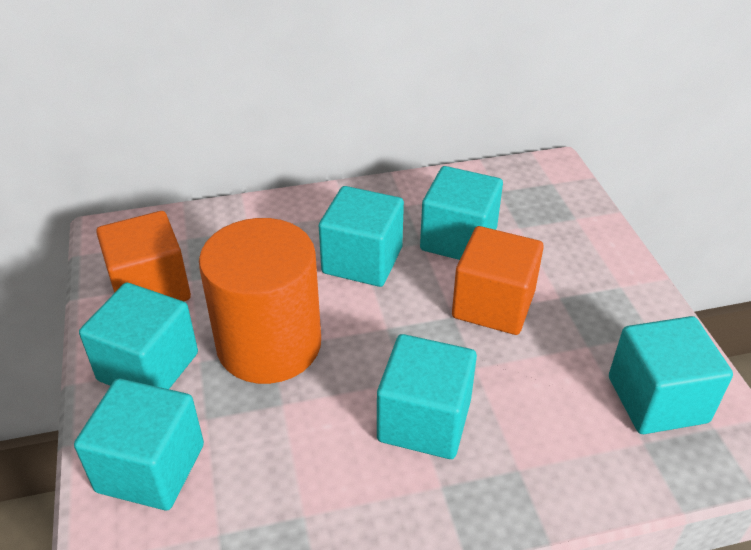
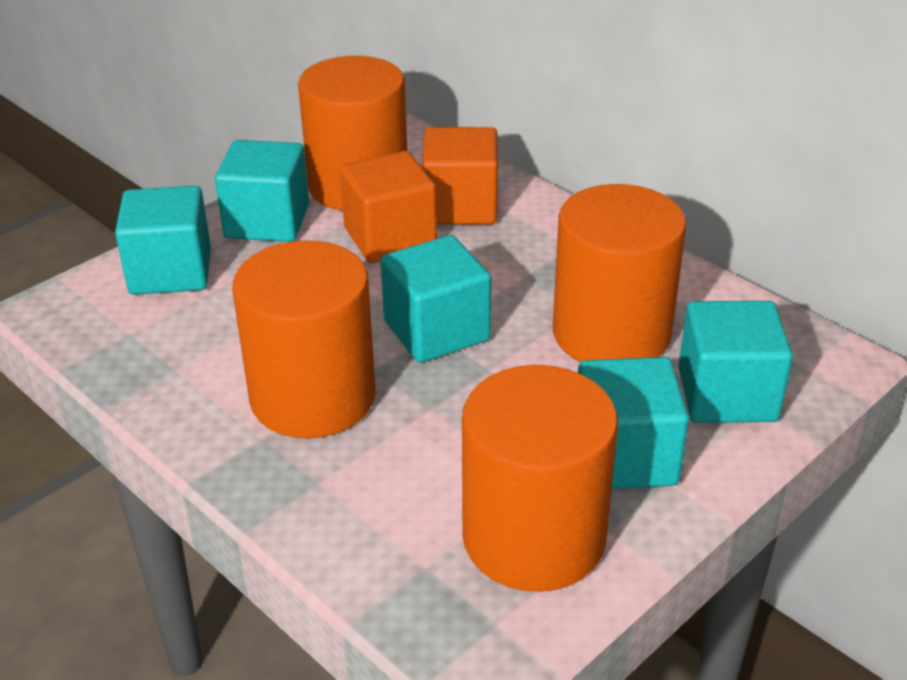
orange cylinder: [199,218,321,384] = 1 -> [232,240,376,438] [298,56,407,211] [462,365,618,592] [553,184,686,362] = 4
turquoise cube: [74,378,204,510] [79,283,198,389] [319,186,404,287] [377,334,477,459] [420,166,503,260] [609,316,733,434] = 6 -> [115,186,211,295] [215,140,309,242] [381,235,491,363] [578,357,689,489] [678,301,793,423] = 5

